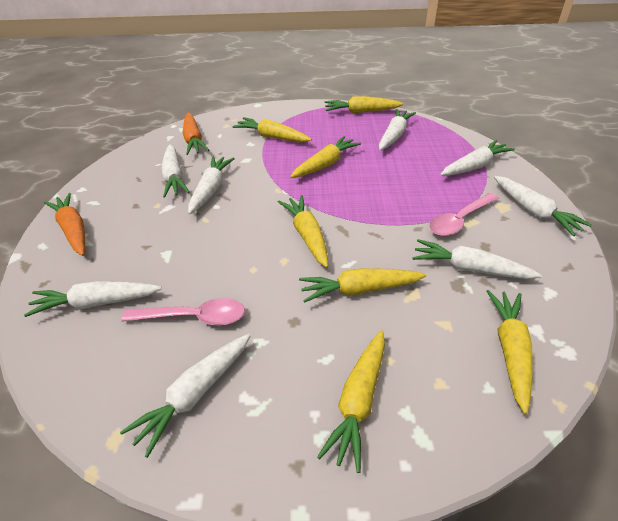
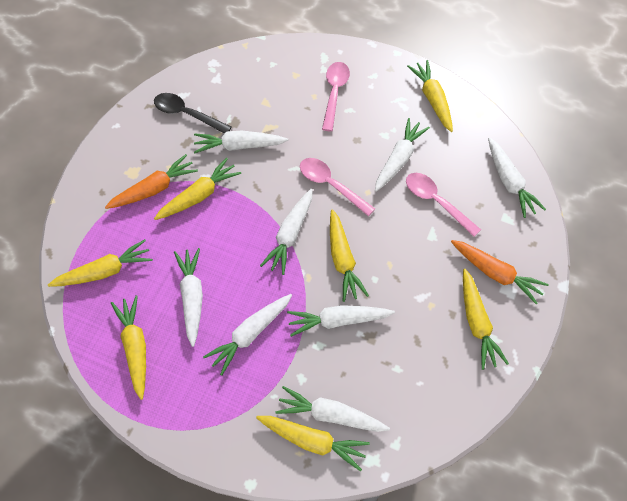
black spoon: none = 0 -> [154,93,232,133] = 1
pink spoon: [121,298,245,326] [429,193,499,236] = 2 -> [300,158,375,216] [322,62,350,131] [406,173,481,237] = 3

